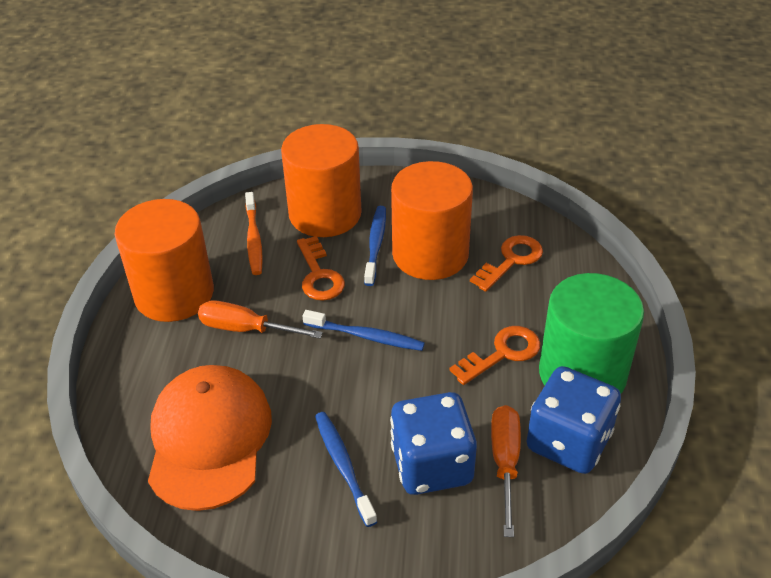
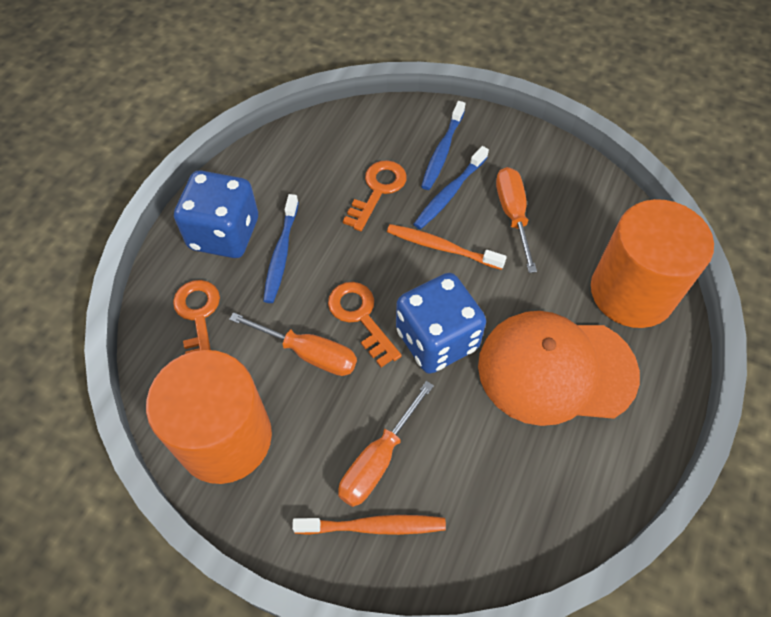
green cylinder: [539,273,644,393] = 1 -> none = 0
orange cylinder: [115,199,214,322] [281,124,362,237] [391,161,473,280] = 3 -> [146,350,272,484] [591,199,714,328] = 2
orange screwdriver: [198,300,323,339] [491,405,521,537] = 2 -> [229,312,357,376] [338,381,434,507] [496,167,537,273] = 3
orange toothbrush: [245,192,263,275] = 1 -> [292,515,446,535] [387,224,507,270] = 2

